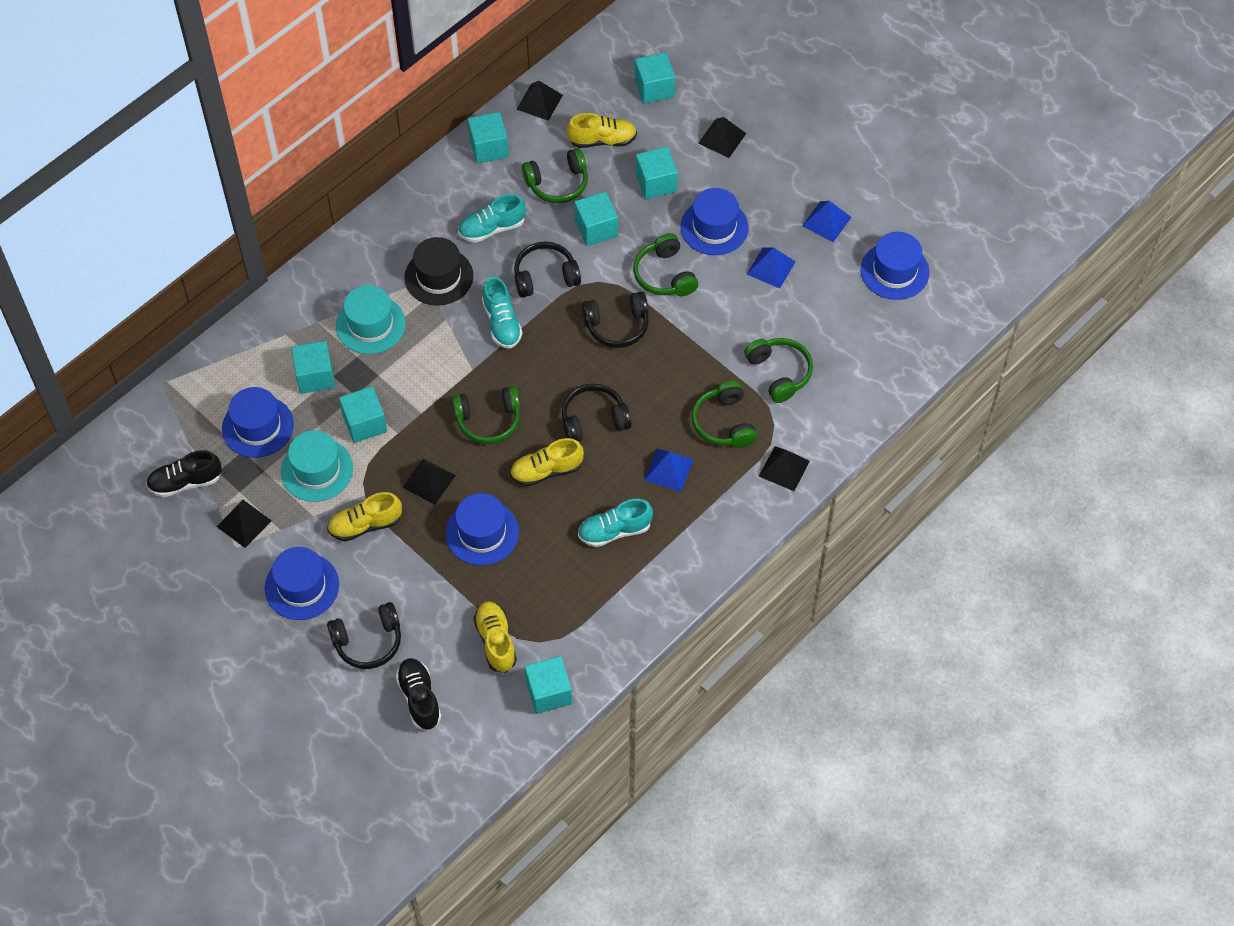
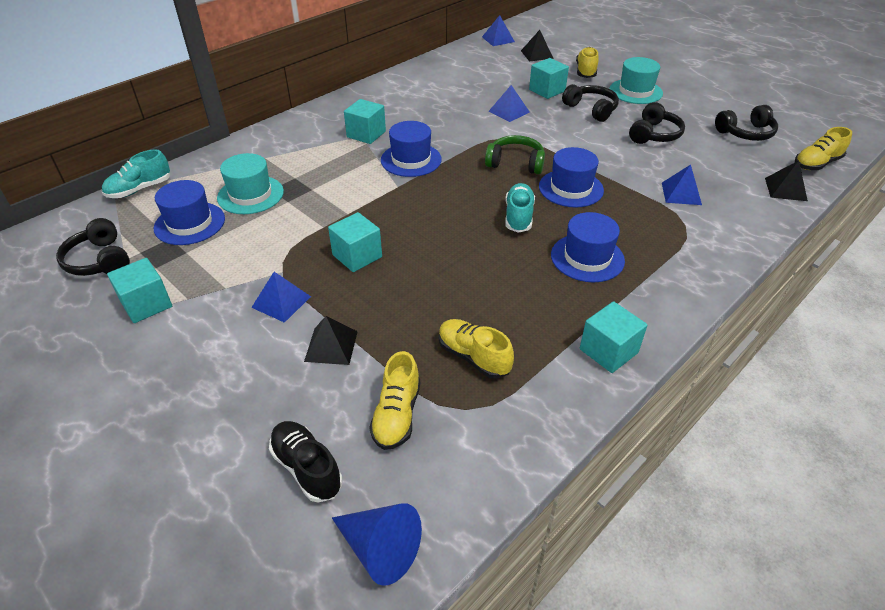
black hat: [404,237,473,306] = 1 -> none = 0
black pyramid: [216,500,272,548] [402,458,456,505] [516,81,563,121] [698,117,746,158] [759,446,810,491] = 5 -> [304,316,358,365] [521,30,554,61] [765,160,808,201] = 3
black shoe: [146,450,222,497] [396,658,441,730] = 2 -> [269,421,343,503] = 1
blue cone: none = 0 -> [332,503,422,586] = 1
blue hat: [222,387,294,458] [265,547,339,620] [445,493,519,566] [681,188,748,255] [861,232,930,300] = 5 -> [154,180,225,245] [381,121,442,177] [539,147,604,207] [551,212,625,282] = 4
blue pyramid: [644,449,693,492] [747,247,796,289] [802,201,851,242] = 3 -> [251,272,311,323] [482,15,515,46] [489,85,530,122] [662,165,702,205] = 4
green headphones: [452,386,520,444] [522,148,588,203] [633,233,698,296] [692,381,757,448] [744,338,813,403] = 5 -> [485,135,545,174] = 1
turquoise cube: [291,341,335,394] [339,386,387,443] [468,112,509,164] [525,656,572,714] [574,192,618,246] [635,52,675,104] [636,147,678,199] = 7 -> [107,258,172,323] [328,212,382,272] [344,99,386,144] [529,58,569,99] [580,301,648,373] = 5
turquoise shoe: [458,194,526,243] [482,276,522,349] [578,499,653,547] = 3 -> [102,149,170,198] [505,183,535,233] = 2

